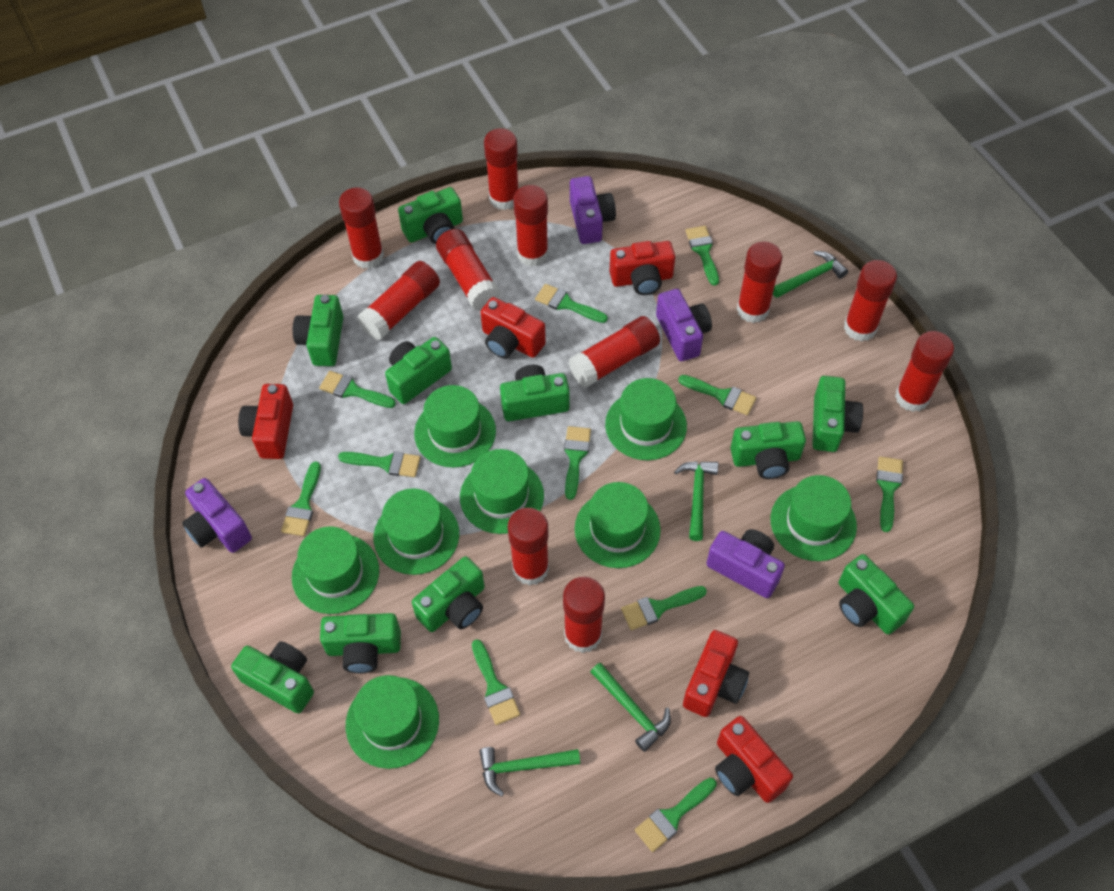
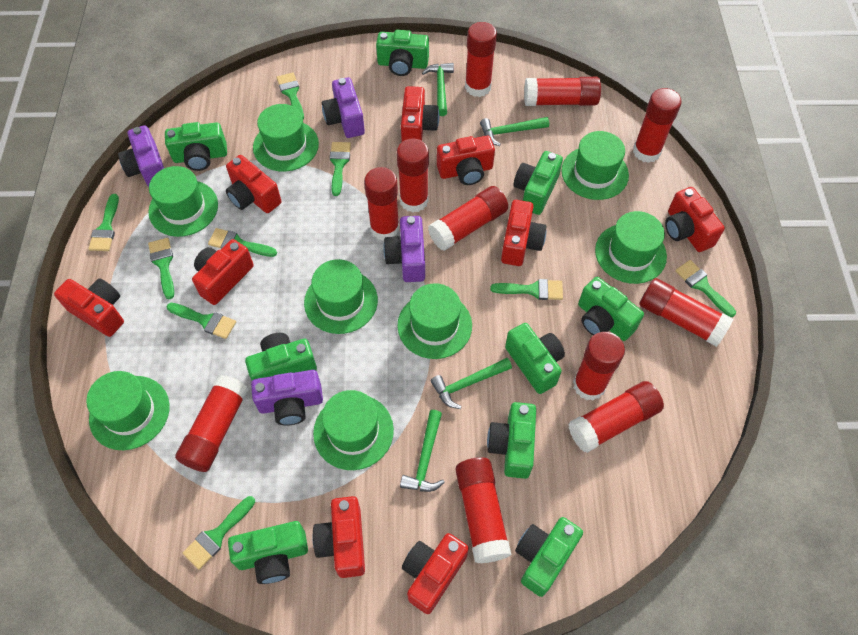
green brush: [281,461,321,536] [319,371,396,408] [338,451,420,477] [472,639,520,725] [535,284,608,323] [564,426,591,500] [621,586,707,630] [635,778,717,852] [678,375,756,415] [686,226,719,286] [876,456,903,532] = 11 -> [88,194,119,251] [148,238,174,299] [167,303,236,339] [183,496,255,570] [208,228,277,257] [277,73,304,119] [330,142,351,196] [490,279,563,300] [675,260,736,317] = 9
green camera: [231,641,314,714] [293,295,343,366] [320,613,401,674] [385,337,452,404] [398,187,463,244] [412,556,485,632] [500,365,570,421] [730,421,806,479] [812,376,863,452] [839,554,914,635] = 10 -> [165,122,227,171] [228,521,308,584] [245,333,317,380] [376,30,429,76] [487,402,536,479] [505,323,565,394] [514,151,563,215] [515,517,583,597] [578,277,644,341] = 9
red camera: [238,384,293,459] [481,297,546,358] [609,241,675,295] [683,630,749,717] [715,716,793,803] = 5 -> [54,279,124,337] [192,239,254,305] [226,155,281,213] [312,496,365,578] [401,86,439,142] [402,533,469,614] [437,136,495,185] [501,200,546,266] [665,187,725,252] = 9

